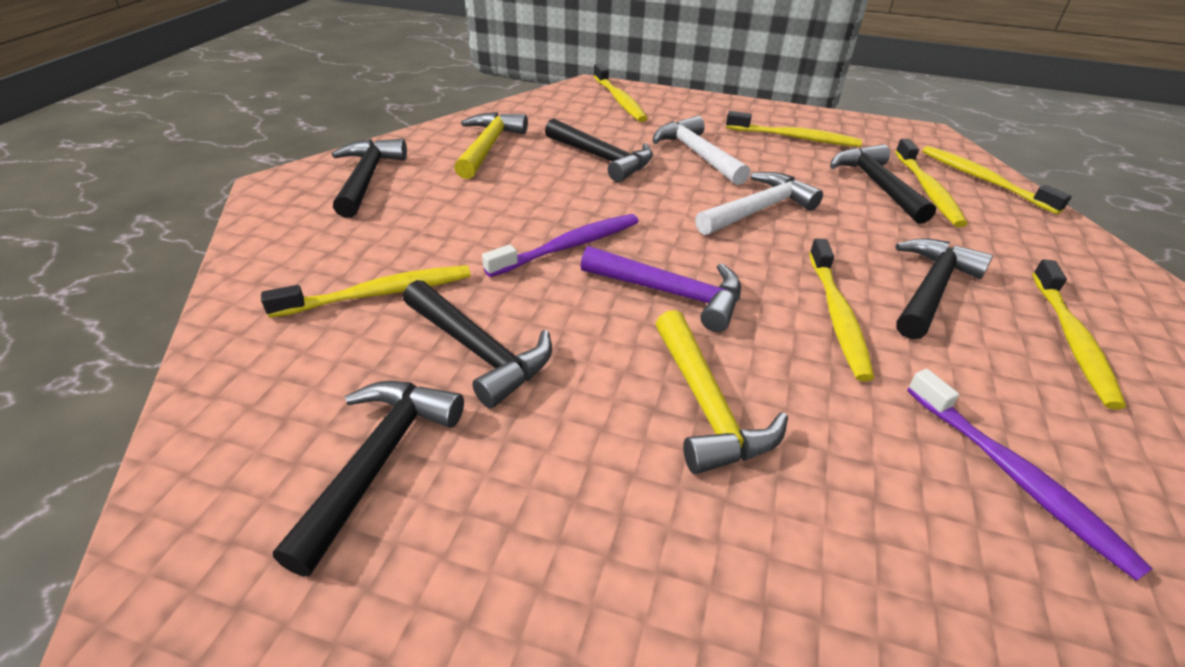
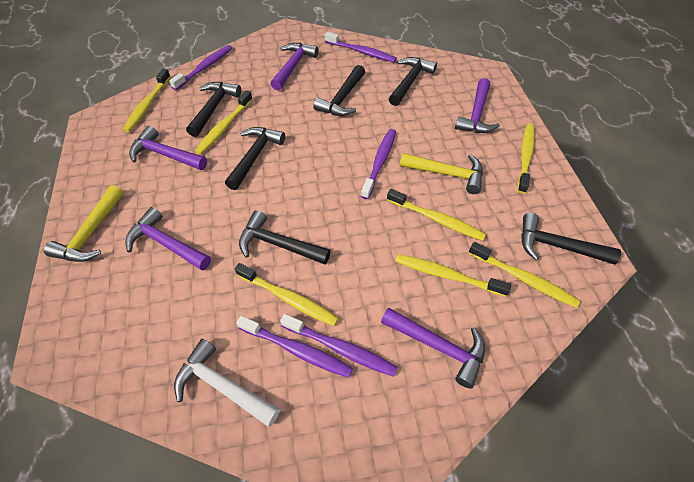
purple hammer: [580,246,741,332] = 1 -> [125,207,211,271] [129,126,207,170] [271,43,319,90] [381,307,485,389] [455,78,500,133] = 5
purple toothbrush: [482,214,639,277] [907,369,1153,581] = 2 -> [169,45,233,90] [236,316,353,378] [280,314,398,377] [325,32,397,62] [361,129,396,199] = 5
white hammer: [653,116,750,185] [695,172,823,235] = 2 -> [174,339,280,427] = 1

